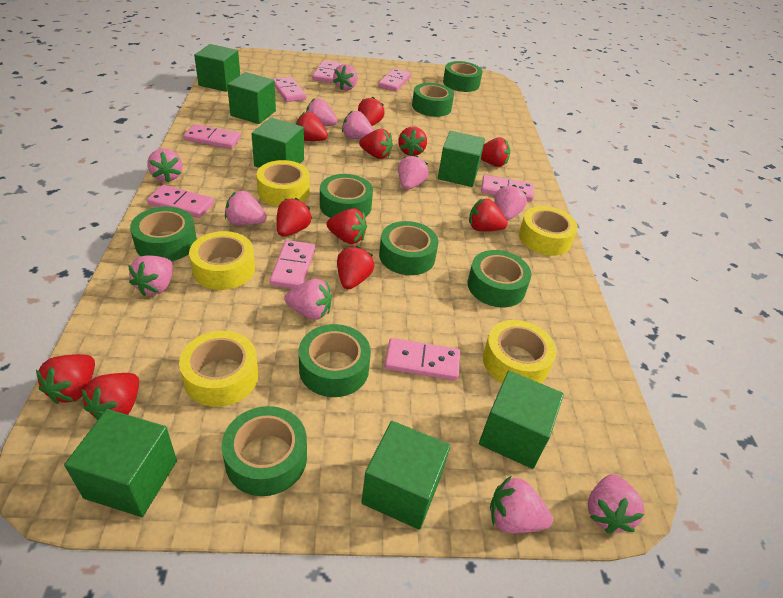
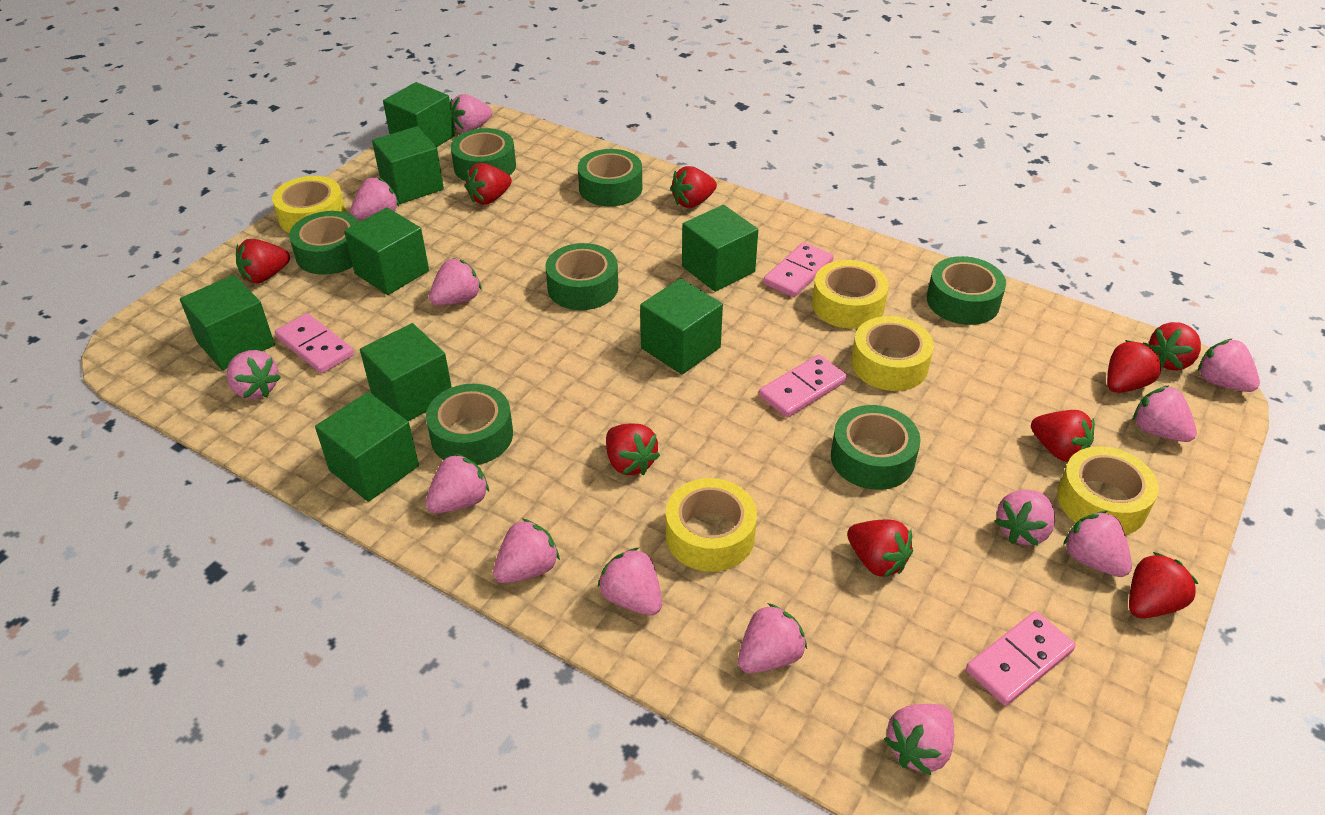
green cube: [64,409,177,517] [194,44,240,92] [227,72,276,124] [251,117,304,168] [361,421,451,530] [438,131,485,187] [479,371,564,469] = 7 -> [180,275,275,370] [315,392,419,502] [344,207,429,295] [360,323,452,421] [372,126,444,204] [383,82,455,147] [640,278,723,375] [682,205,758,292] = 8
green tape: [130,207,197,261] [222,406,307,496] [299,324,371,397] [320,174,373,218] [379,221,439,275] [412,83,454,117] [443,61,482,92] [468,250,532,308] = 8 -> [289,211,359,275] [426,384,513,465] [450,128,516,181] [545,243,618,310] [578,149,642,206] [831,405,921,490] [927,256,1006,325] = 7
pink domino: [147,185,214,218] [184,124,241,149] [270,240,315,288] [273,77,306,102] [312,60,342,83] [378,68,411,92] [385,338,460,381] [481,175,534,202] = 8 -> [275,313,354,374] [759,354,847,418] [763,242,834,297] [966,611,1076,706] = 4
pink strawberry: [128,255,173,296] [147,148,182,183] [225,191,267,225] [285,279,332,320] [306,98,337,126] [333,64,357,91] [342,111,374,139] [398,155,428,190] [490,475,553,533] [494,185,527,221] [588,474,645,533] = 11 -> [227,350,281,399] [350,177,399,220] [425,453,489,513] [429,258,482,306] [450,94,492,133] [493,518,560,583] [598,547,662,616] [738,603,807,673] [884,704,954,775] [995,490,1055,546] [1063,511,1132,577] [1133,386,1197,442] [1198,338,1260,392] = 13
red strawberry: [36,354,95,404] [81,373,139,421] [276,198,312,236] [296,112,328,141] [327,208,367,244] [337,246,374,289] [358,97,385,126] [359,129,393,159] [398,127,427,156] [469,199,508,231] [481,137,510,167] = 11 -> [236,239,290,283] [465,163,512,205] [606,424,660,475] [670,166,717,208] [847,519,913,578] [1031,410,1095,462] [1107,340,1163,393] [1129,552,1198,619] [1149,322,1201,371] = 9

